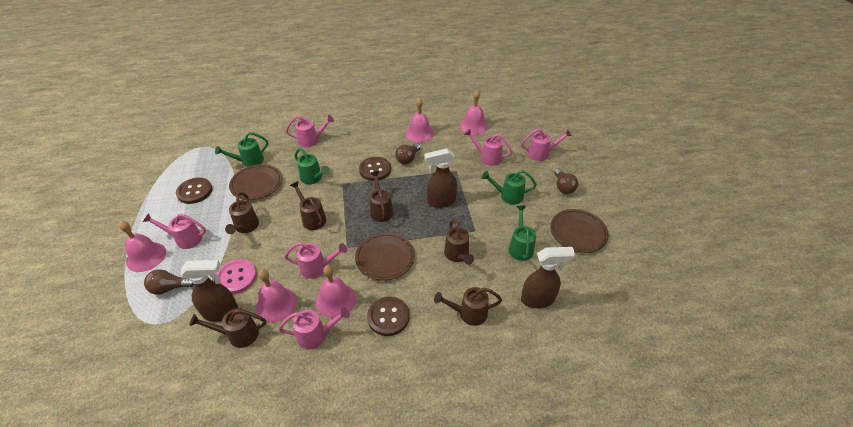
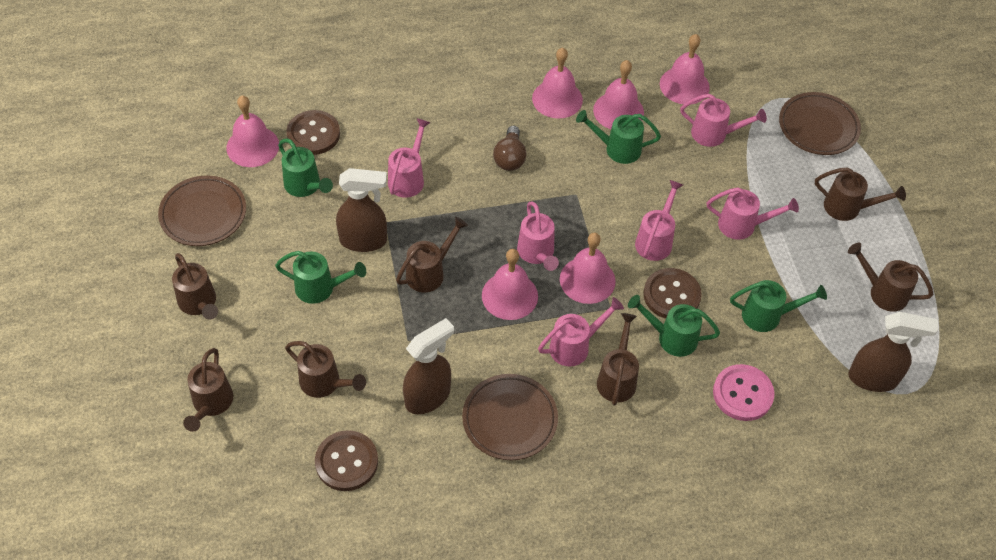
brown light bulb: [144,269,194,295] [395,143,421,164] [554,169,578,194] = 3 -> [493,126,527,171] = 1
brown watering can: [190,308,266,348] [225,192,259,234] [290,181,326,230] [370,171,393,222] [434,287,502,326] [444,220,474,265] = 6 -> [172,253,218,320] [183,348,233,432] [285,341,366,398] [396,217,468,292] [597,313,639,405] [815,167,906,221] [848,243,933,312] = 7
green watering can: [215,132,268,167] [295,148,330,184] [482,170,537,204] [509,206,536,261] = 4 -> [275,251,366,304] [278,139,333,197] [576,110,661,164] [628,295,720,357] [730,280,827,332] = 5
pink bell: [119,221,166,272] [256,270,297,322] [316,265,356,318] [405,98,434,143] [460,91,488,135] = 5 -> [226,96,279,167] [482,249,538,320] [532,47,583,119] [560,233,616,304] [593,60,644,129] [660,34,710,104] = 6

